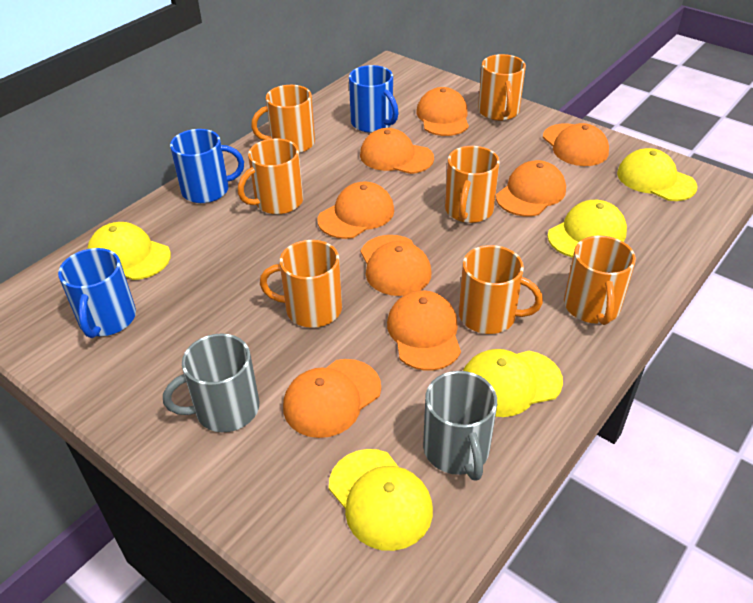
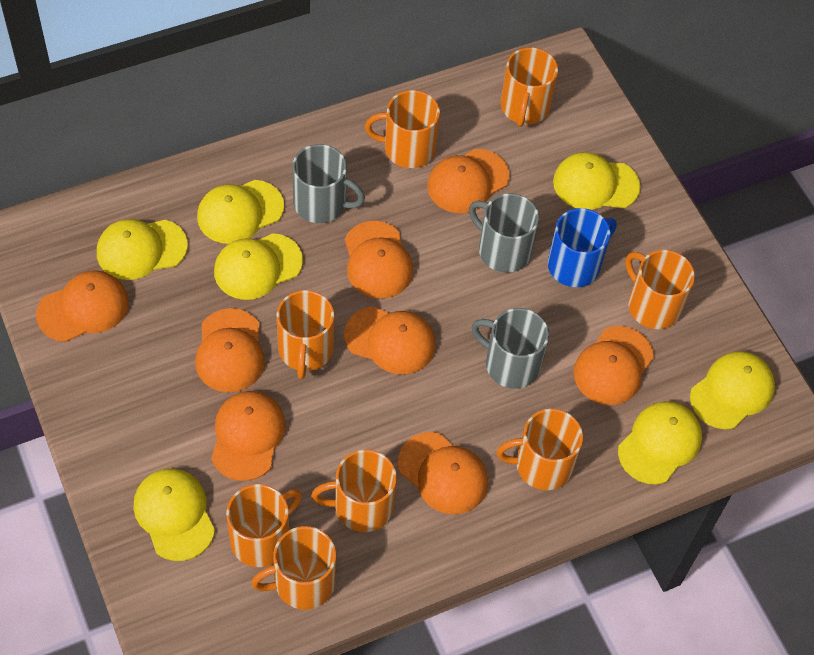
blue mug: [58,248,136,338] [170,129,244,203] [349,65,399,133] = 3 -> [548,208,617,287] = 1
grey mug: [163,334,259,432] [423,371,497,480] = 2 -> [292,144,365,223] [469,193,539,273] [472,308,549,388] = 3
orange mug: [238,138,303,214] [251,85,315,153] [260,240,342,328] [445,146,500,223] [459,245,543,334] [478,54,526,121] [564,235,636,325] = 7 -> [226,484,302,567] [251,526,336,610] [277,290,334,379] [311,450,397,532] [365,90,440,168] [496,409,583,490] [501,47,558,127] [625,250,695,329] = 8
yellow cap: [87,222,171,280] [329,449,433,551] [463,349,563,417] [548,200,627,257] [617,148,697,201] = 5 -> [97,219,188,280] [134,469,215,561] [197,180,284,244] [214,233,303,300] [553,152,641,210] [618,401,702,484] [690,351,775,429] = 7

